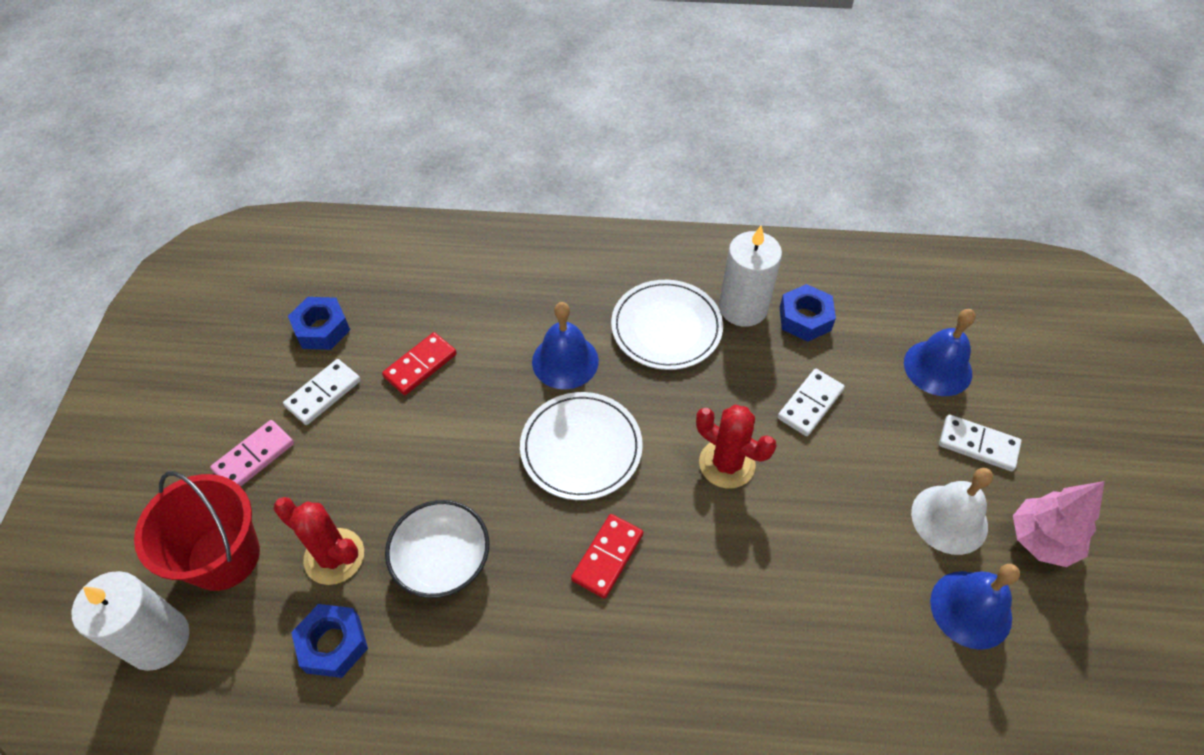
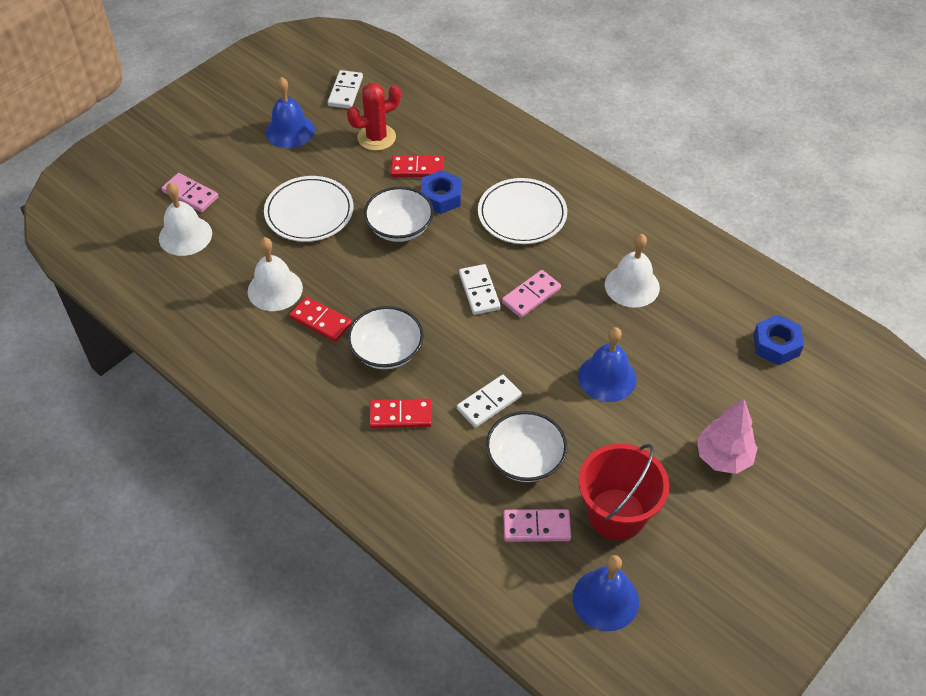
blue nut: [288,297,350,350] [291,604,368,678] [780,284,836,342] = 3 -> [421,170,461,214] [753,315,804,365] = 2
pink domino: [210,420,294,487] = 1 -> [161,173,219,212] [502,270,561,318] [503,509,571,542] = 3
red cactus: [273,497,364,585] [696,405,776,488] = 2 -> [347,83,401,151] = 1
red domino: [382,332,457,395] [571,514,643,599] = 2 -> [289,296,352,342] [369,399,432,429] [390,155,444,177] = 3
white bell: [911,468,993,555] = 1 -> [159,182,212,256] [248,237,303,311] [605,234,660,308] = 3
white bowl: [385,500,489,598] = 1 -> [347,306,424,369] [364,187,434,242] [486,411,567,482] = 3
white candle: [71,571,189,671] [719,225,782,327] = 2 -> none = 0

